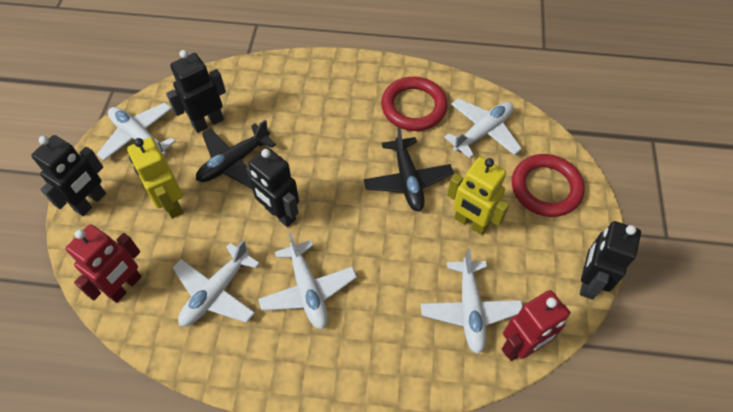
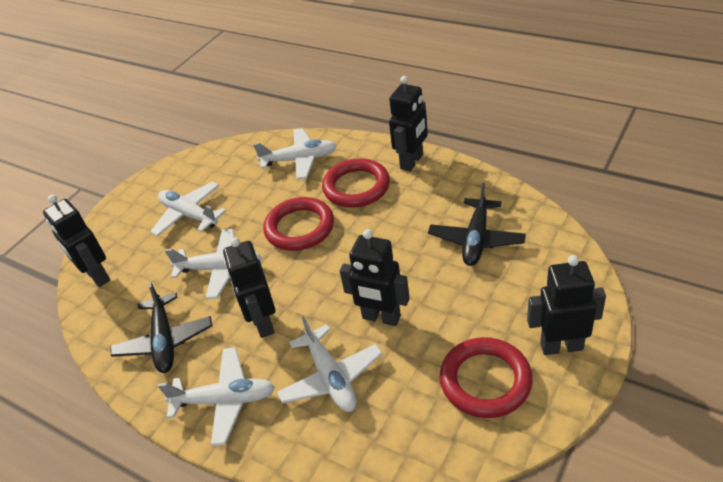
black robot: [31,135,106,216] [166,50,226,133] [246,148,299,227] [580,221,641,300] = 4 -> [43,195,110,287] [223,237,276,338] [340,229,410,326] [389,76,428,171] [527,255,606,355] = 5
red ring: [381,77,448,131] [512,154,585,217] = 2 -> [263,197,334,251] [322,158,390,208] [440,337,533,418] = 3
red robot: [66,224,142,303] [502,290,571,361] = 2 -> none = 0
yellow robot: [127,137,183,219] [447,157,509,235] = 2 -> none = 0

